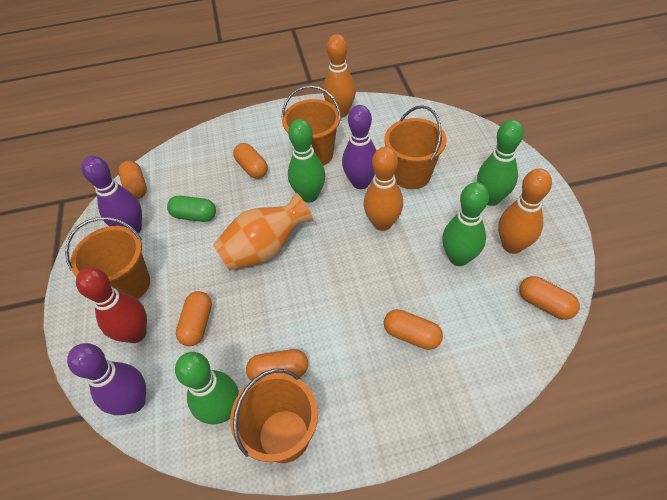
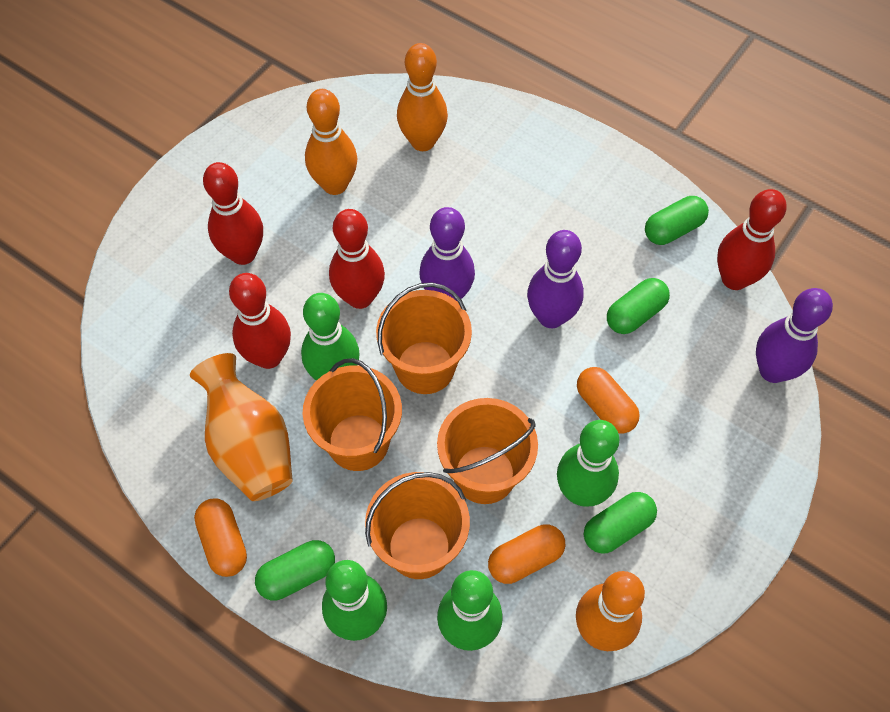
green capsule: [167,196,216,222] = 1 -> [255,540,335,600] [584,492,657,554] [607,278,670,334] [645,196,709,245] = 4
orange capsule: [118,161,147,199] [176,291,212,346] [233,143,268,179] [246,349,308,381] [384,309,443,350] [519,276,580,320] = 6 -> [194,498,247,577] [488,524,565,584] [577,367,640,434] = 3
red bowling pin: [76,267,147,343] = 1 -> [203,162,263,265] [229,273,291,369] [329,209,385,309] [717,189,787,290] = 4

